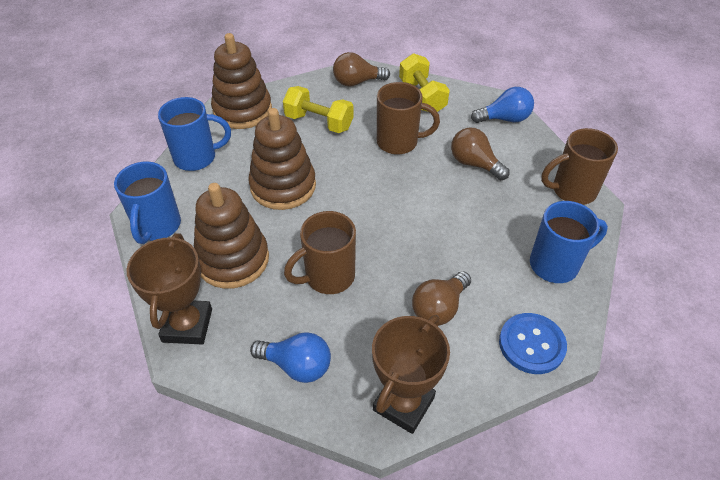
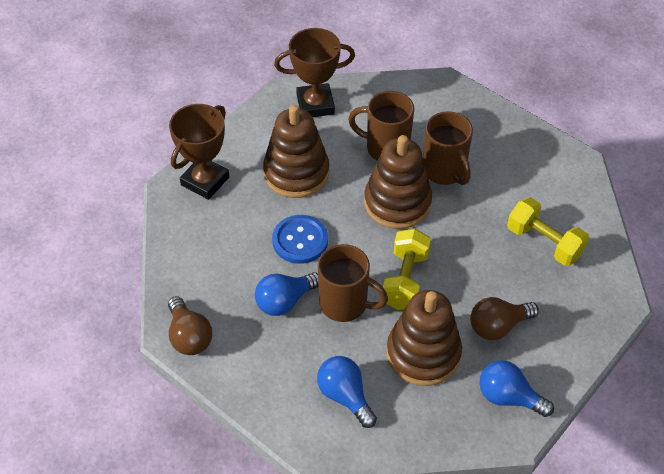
blue light bulb: [250,332,331,383] [471,87,534,123] = 2 -> [255,272,318,316] [317,356,377,428] [479,360,554,417] = 3
blue mug: [114,162,181,244] [158,97,231,171] [530,201,608,283] = 3 -> none = 0
brown light bulb: [333,52,390,87] [412,271,471,326] [451,127,509,180] = 3 -> [168,296,212,355] [470,297,539,340] = 2

